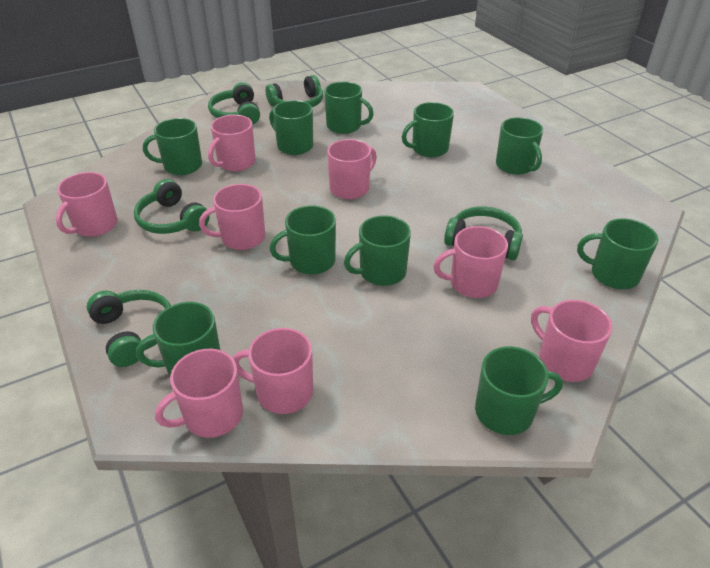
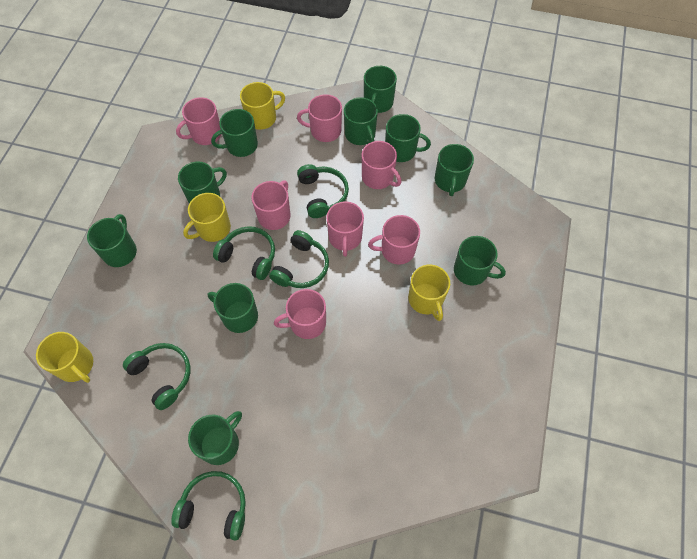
pink mug: [56,172,118,237] [155,349,243,438] [199,184,265,250] [208,115,256,171] [232,328,313,414] [327,139,377,199] [433,226,508,298] [531,300,612,382] = 8 -> [176,97,222,145] [251,180,291,230] [274,289,326,339] [297,94,342,142] [326,201,364,257] [362,141,402,189] [368,215,420,264] = 7
yellow mug: none = 0 -> [36,332,93,383] [183,193,231,242] [240,82,285,130] [408,265,450,321] = 4

